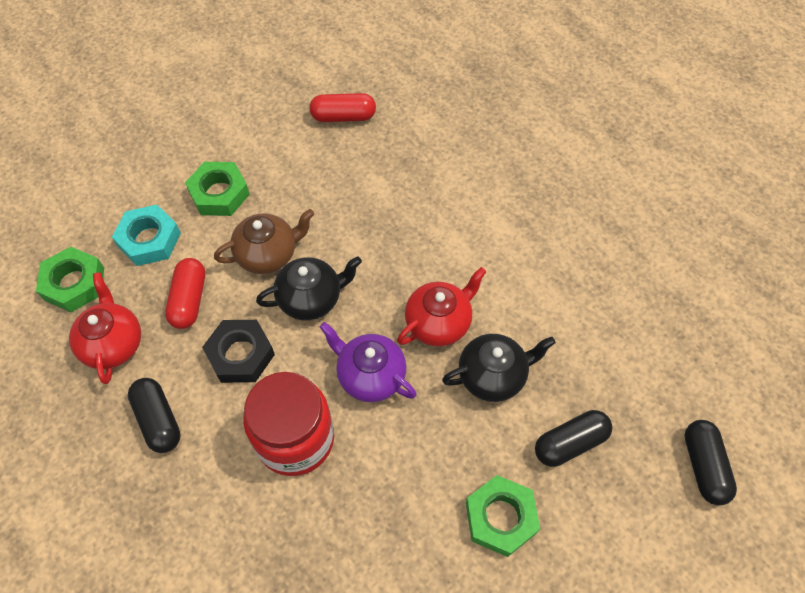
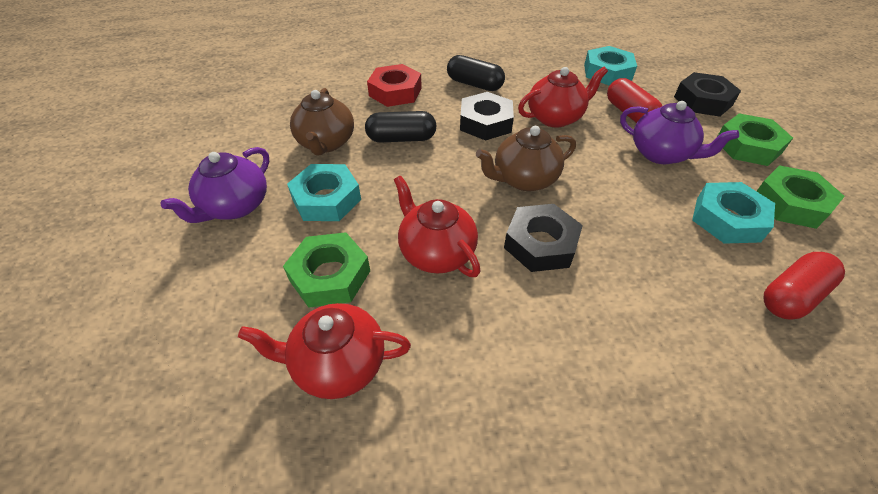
black capsule: [128,378,181,453] [535,410,612,467] [685,420,737,505] = 3 -> [365,111,437,143] [447,55,505,91] = 2
black nut: [202,320,275,383] = 1 -> [460,92,514,141] [504,204,583,272] [674,72,741,117] = 3
black teapot: [256,256,362,320] [442,334,556,402] = 2 -> none = 0
brown teapot: [214,209,314,274] = 1 -> [290,88,354,155] [476,126,576,191] = 2
purple teapot: [320,322,417,402] = 1 -> [161,147,269,223] [620,101,739,164] = 2
red jar: [243,372,334,476] = 1 -> none = 0
red nut: none = 0 -> [367,64,422,107] = 1
red teapot: [69,272,141,384] [397,267,487,347] = 2 -> [238,303,411,399] [394,176,481,277] [518,67,608,128] = 3
turquoise nut: [112,205,181,266] = 1 -> [287,164,361,221] [584,46,637,86] [692,182,775,244] = 3

